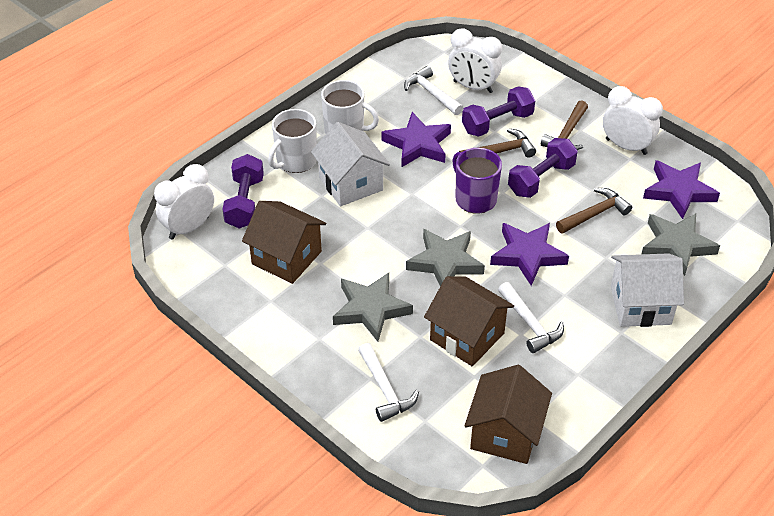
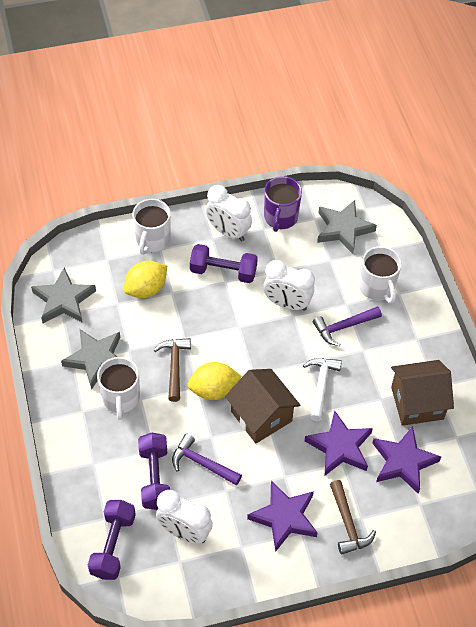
brown hammer: [459,128,536,158] [541,100,588,150] [556,188,632,234] = 3 -> [154,338,191,402] [330,480,376,555] = 2
brown house: [242,201,326,284] [424,276,514,366] [465,365,552,464] = 3 -> [225,369,300,443] [391,360,454,426] = 2
purple hammer: none = 0 -> [172,433,242,486] [313,306,382,346] = 2
white hammer: [358,343,419,422] [404,66,463,115] [498,282,564,353] = 3 -> [303,358,342,421] = 1
white house: [311,122,390,206] [611,253,684,327] = 2 -> none = 0
white mug: [268,109,317,173] [321,80,379,134] = 2 -> [97,357,140,420] [132,199,171,255] [359,246,402,303] = 3
yellow lemon: none = 0 -> [124,261,167,298] [187,362,242,400] = 2

